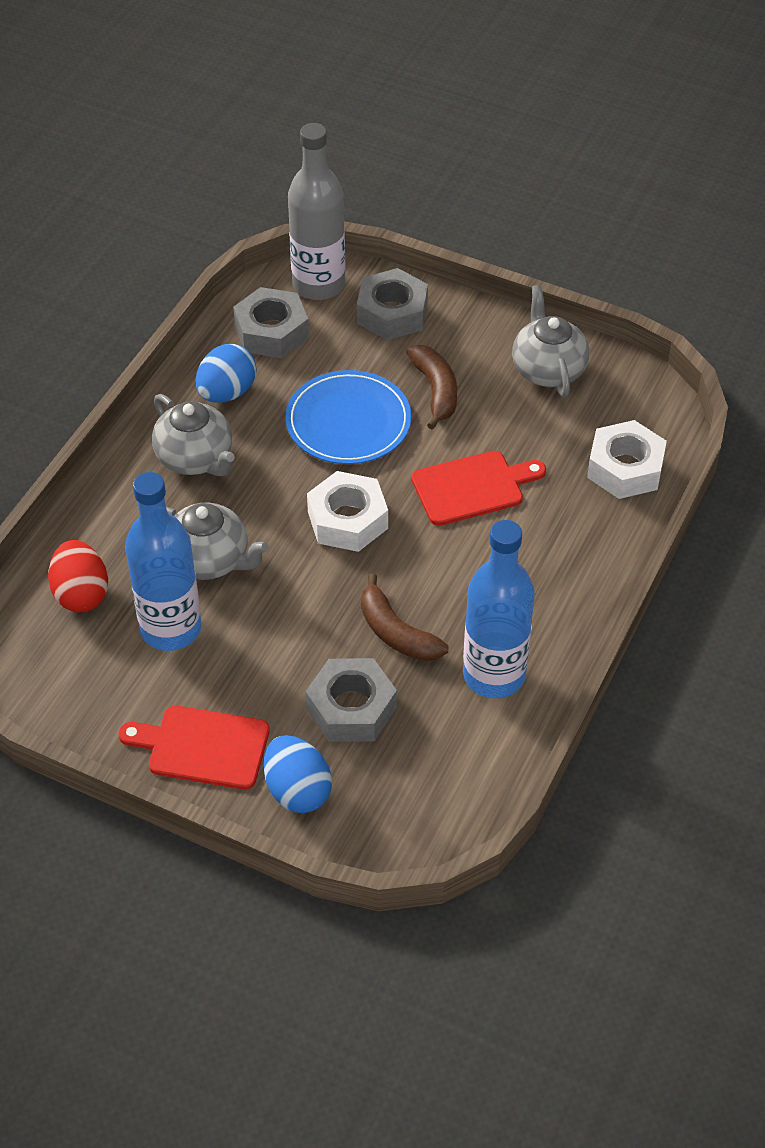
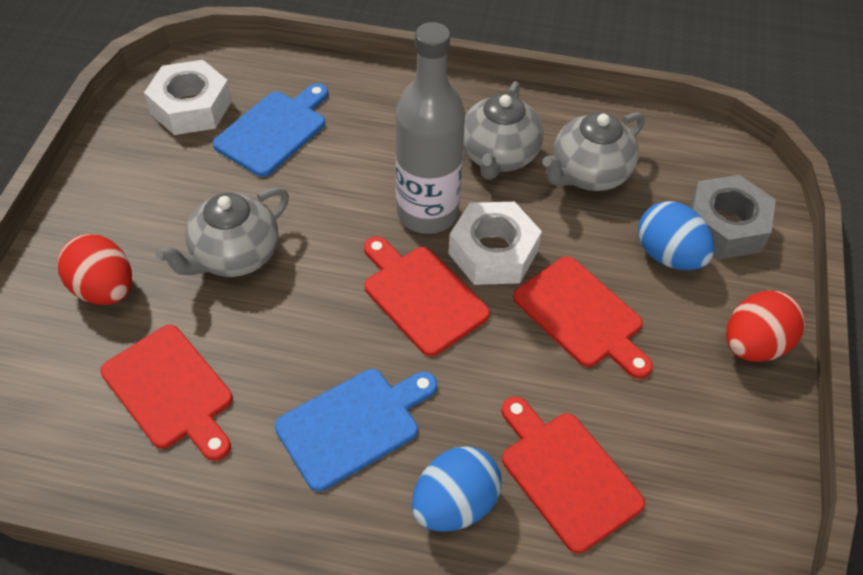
blue bottle: [125,472,201,651] [463,520,535,698] = 2 -> none = 0
blue cutting board: none = 0 -> [213,83,328,177] [275,369,437,492] = 2
blue plate: [285,370,411,464] = 1 -> none = 0
brown banana: [361,573,448,661] [406,345,457,430] = 2 -> none = 0
grey nut: [233,287,309,358] [306,658,397,742] [357,268,428,340] = 3 -> [690,175,776,259] = 1
red cutting board: [118,706,270,790] [412,451,546,526] = 2 -> [100,325,233,461] [364,236,490,356] [501,396,645,553] [513,256,653,379] = 4
red egg: [48,540,108,612] = 1 -> [57,234,132,305] [726,290,805,362] = 2

